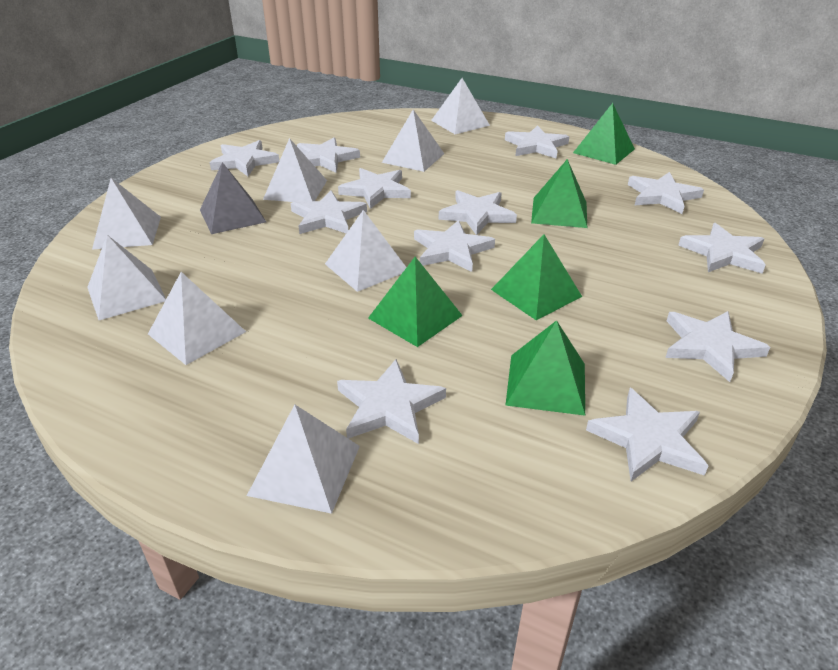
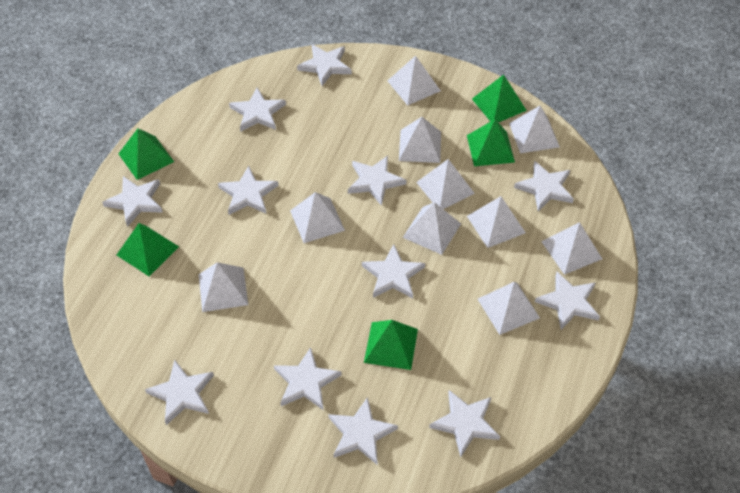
grey pyramid: [200,162,266,234] = 1 -> none = 0
white pyramid: [87,235,166,320] [92,178,161,249] [148,272,246,365] [247,404,360,514] [263,138,327,202] [325,210,407,292] [382,109,444,172] [431,78,490,134] = 8 -> [199,262,248,312] [290,192,345,243] [388,55,441,105] [399,117,441,163] [403,202,461,255] [416,159,475,209] [467,196,526,248] [478,282,540,335] [509,106,560,153] [541,222,602,275] = 10

